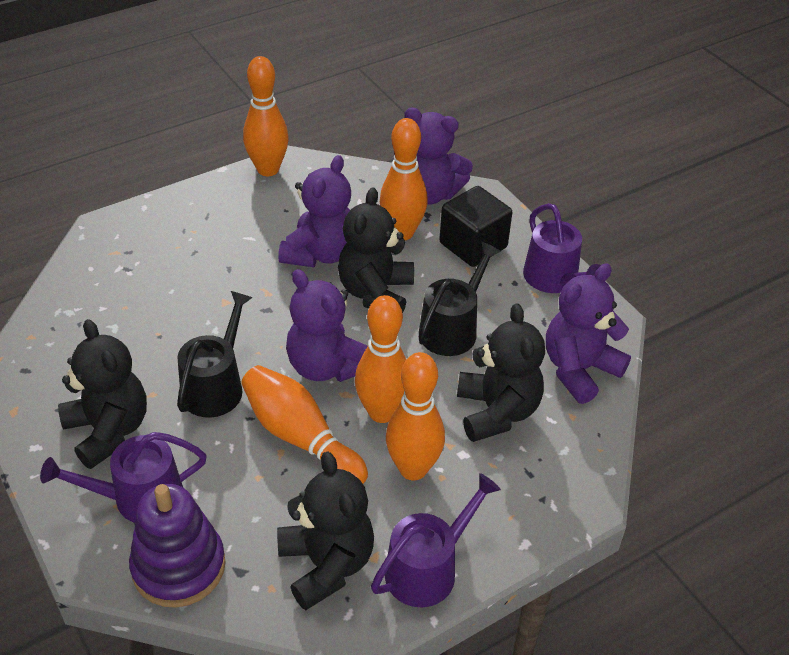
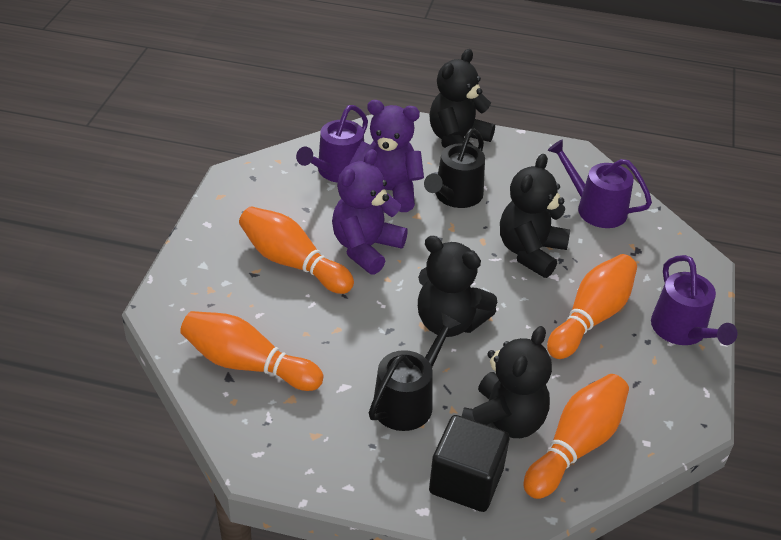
orange bowling pin: [241,365,368,484] [243,56,289,176] [355,295,406,423] [380,118,428,240] [386,352,445,480] = 5 -> [180,311,323,391] [239,206,354,294] [524,374,629,499] [547,254,637,359] = 4
purple stacking toy: [129,484,226,608] = 1 -> none = 0
purple teddy bear: [278,155,351,267] [286,269,367,382] [404,107,473,205] [546,264,631,404] = 4 -> [332,149,408,275] [349,100,424,212] = 2

